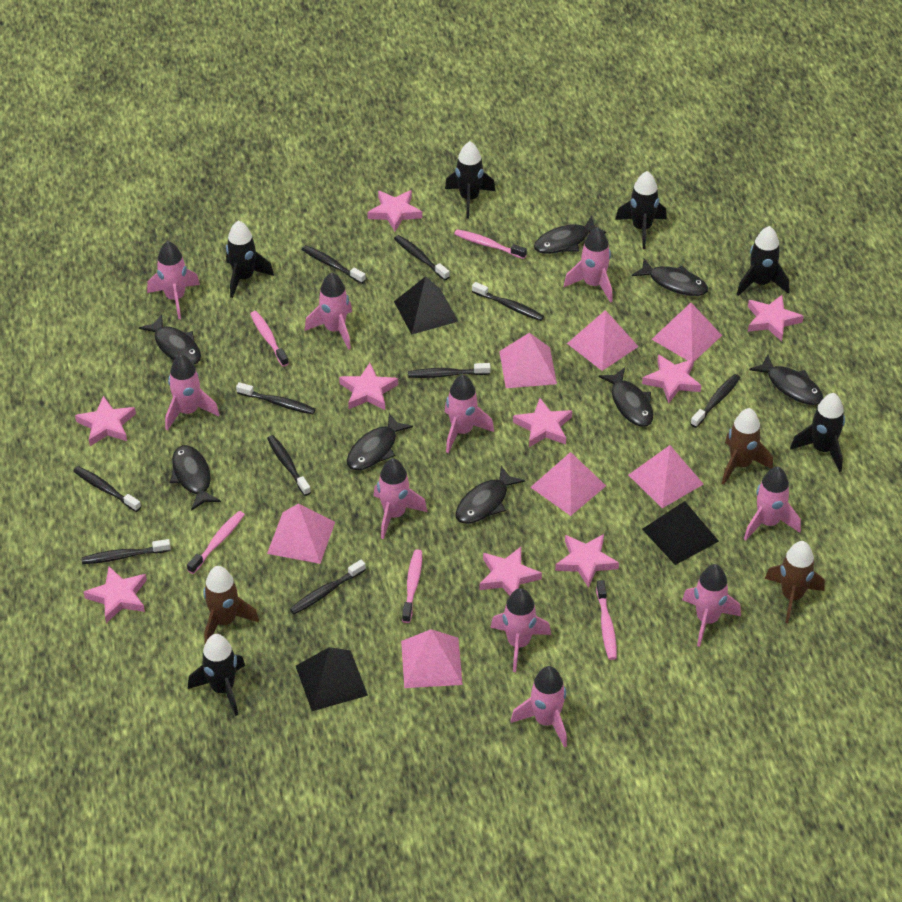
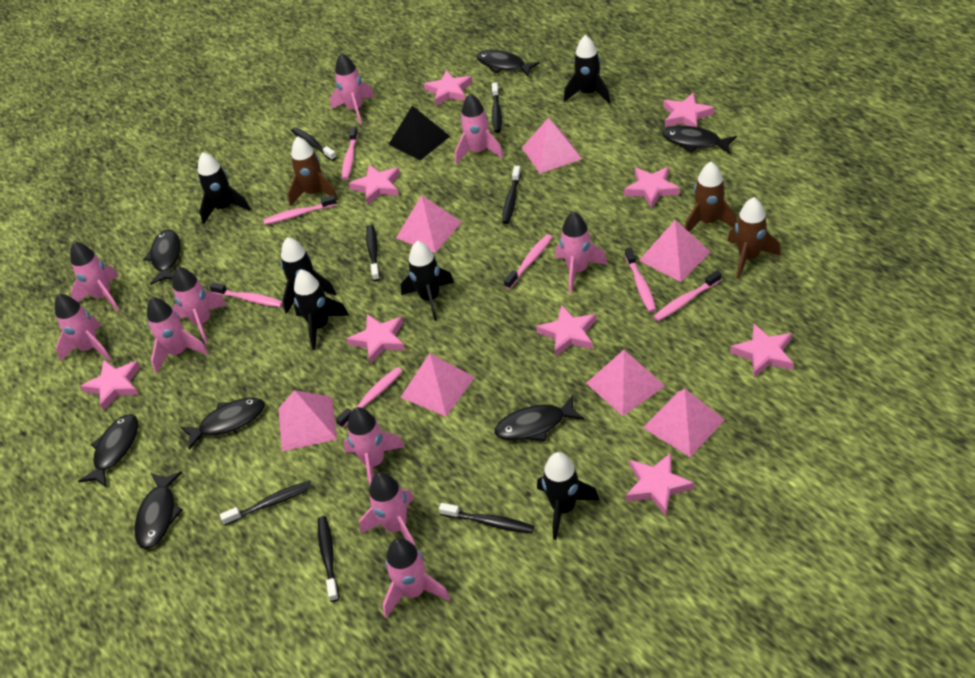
black fish: [139,314,201,365] [170,445,221,511] [347,413,413,471] [456,466,525,524] [534,216,606,254] [599,368,653,427] [632,259,708,296] [749,355,823,405] = 8 -> [78,414,138,487] [135,472,183,549] [144,230,181,285] [180,397,265,450] [476,50,540,76] [495,395,584,441] [662,126,737,154] = 7
black pyramid: [296,647,368,711] [394,276,459,335] [642,501,719,565] = 3 -> [388,106,450,160] = 1
black toothbrush: [73,466,141,512] [81,539,171,564] [236,382,316,414] [267,435,311,496] [290,559,366,614] [302,245,366,284] [394,235,450,280] [408,363,491,378] [472,282,544,321] [691,374,740,428] = 10 -> [220,481,312,526] [291,127,337,161] [318,516,339,602] [366,225,380,281] [439,503,534,534] [492,82,502,133] [502,166,521,224] = 7
pink toothbrush: [187,511,245,574] [250,311,289,367] [402,549,422,623] [454,229,527,259] [596,580,617,660] = 5 -> [209,282,283,307] [263,195,337,225] [336,367,402,428] [342,126,358,180] [504,234,552,289] [625,247,656,312] [653,270,722,321] = 7

